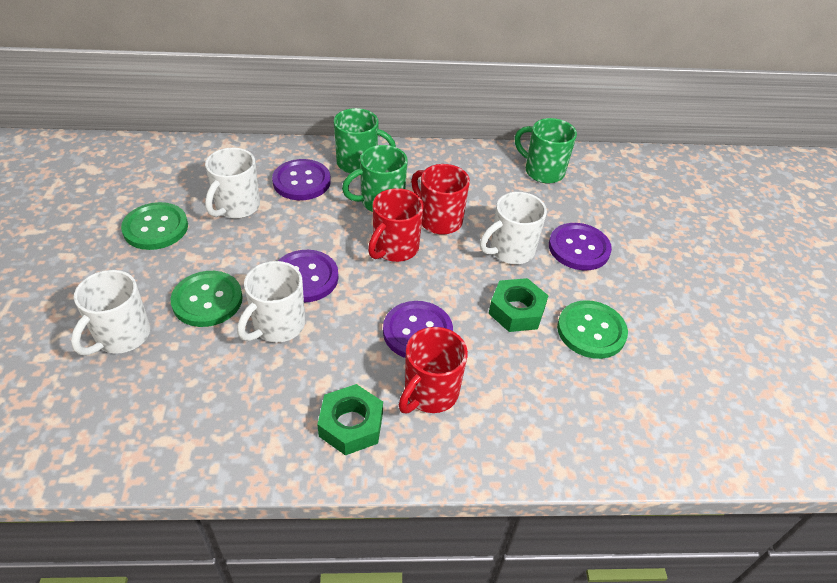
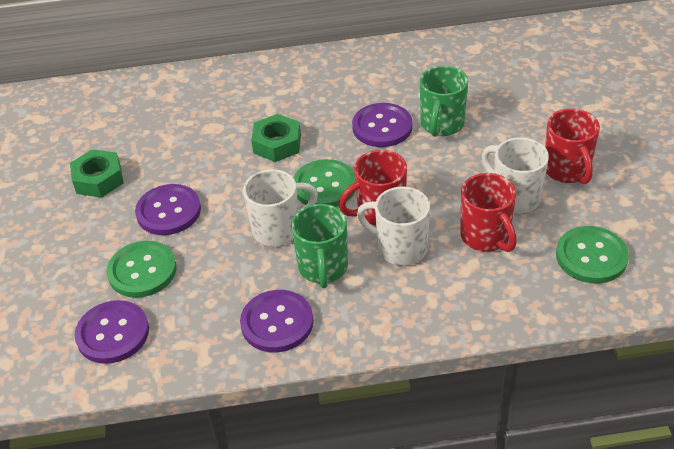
green mug: [334,108,396,173] [342,145,408,212] [515,118,577,184] = 3 -> [291,204,348,288] [420,66,468,137] = 2
white mug: [71,270,150,355] [205,147,260,218] [237,261,305,342] [480,192,547,264] = 4 -> [243,169,318,246] [357,187,430,266] [482,137,549,214] = 3

